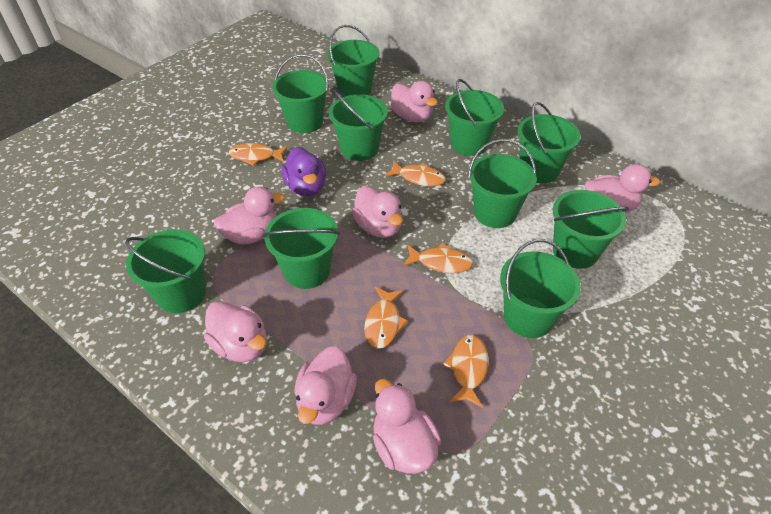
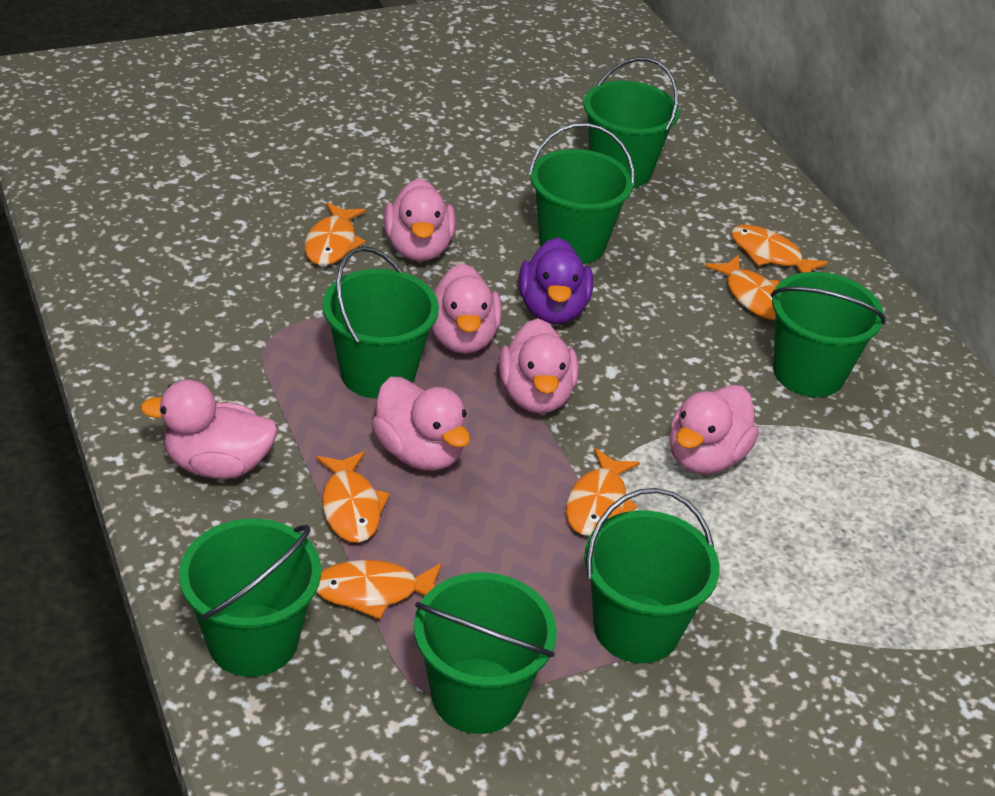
green bucket: [125,229,206,313] [263,208,340,289] [272,54,329,133] [327,25,380,96] [329,89,388,161] [445,79,504,156] [468,139,537,228] [500,239,581,338] [518,102,581,183] [553,190,629,269] = 10 -> [179,518,321,677] [322,246,439,399] [414,572,557,734] [529,123,635,264] [583,57,679,188] [584,488,720,663] [771,272,886,397] = 7
orange fish: [229,143,288,166] [364,287,408,348] [385,160,446,186] [403,243,473,273] [443,335,489,408] = 5 -> [304,202,366,265] [316,452,390,543] [316,560,442,619] [566,448,640,536] [705,255,779,320] [731,225,828,273] = 6
pink duck: [204,301,267,362] [214,187,285,245] [294,346,357,425] [352,186,403,238] [373,379,441,474] [391,81,438,122] [585,164,660,213] = 7 -> [140,380,278,479] [371,377,470,471] [384,179,456,261] [431,263,502,354] [499,318,579,414] [670,385,759,474] = 6

